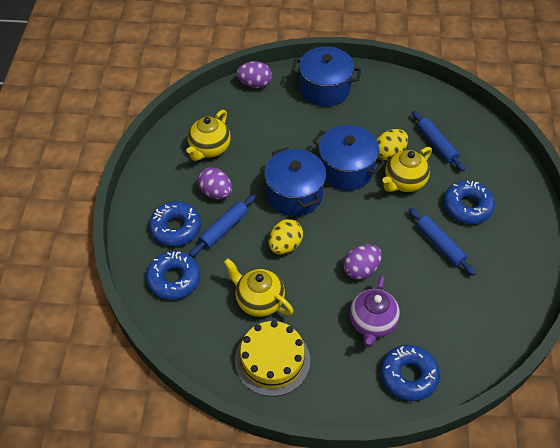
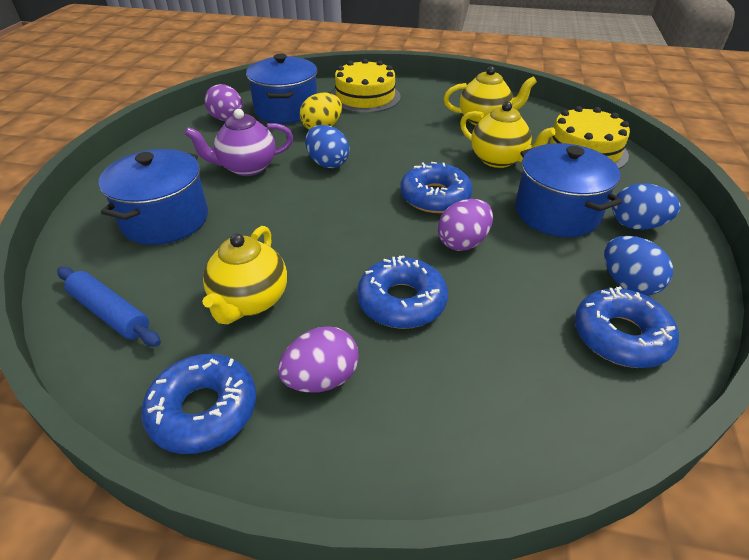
blue egg: none = 0 -> [305,125,350,168] [604,236,673,295] [612,183,681,230] = 3
blue rolling pin: [189,194,256,257] [409,208,476,276] [412,111,465,171] = 3 -> [57,267,161,347] = 1
yellow cake: [235,321,310,396] = 1 -> [331,59,401,113] [547,106,630,169] = 2
yellow egg: [269,219,303,255] [376,129,408,161] = 2 -> [300,93,342,130] = 1

